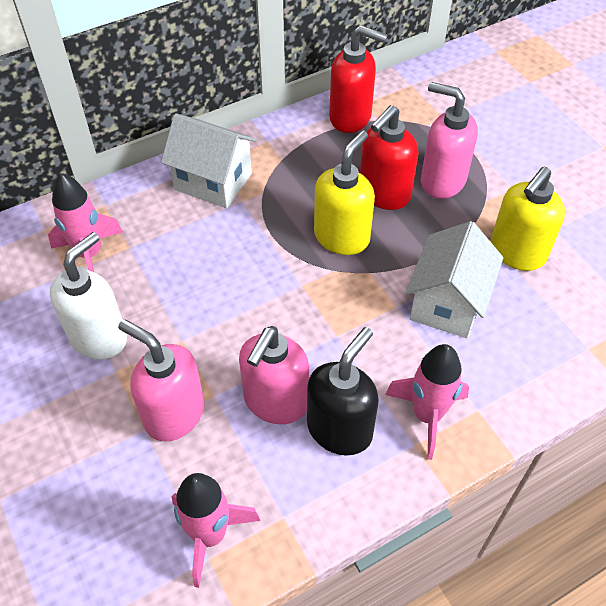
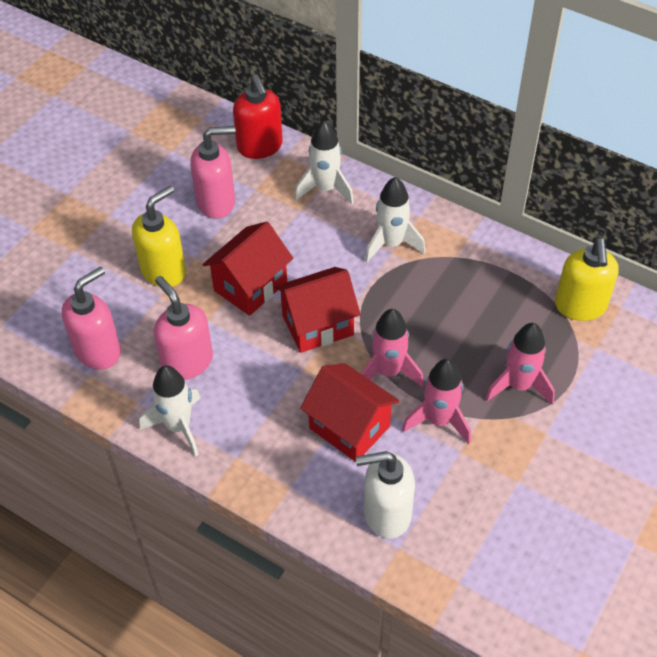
black soap dispenser: [307,327,379,456] = 1 -> none = 0
red house: none = 0 -> [202,221,293,316] [275,267,361,353] [300,363,399,462] = 3
red soap dispenser: [329,25,388,133] [360,105,418,210] = 2 -> [233,74,283,159] = 1
white house: [161,113,256,209] [406,221,503,338] = 2 -> none = 0
white rocket: none = 0 -> [139,365,201,456] [294,121,354,204] [365,177,425,263] = 3

